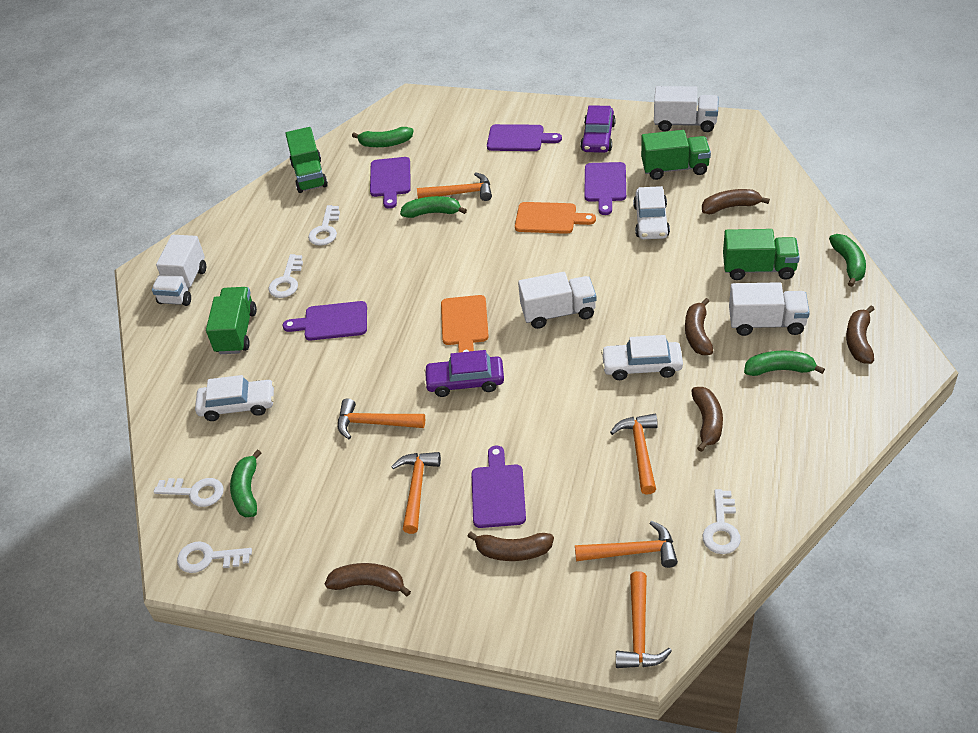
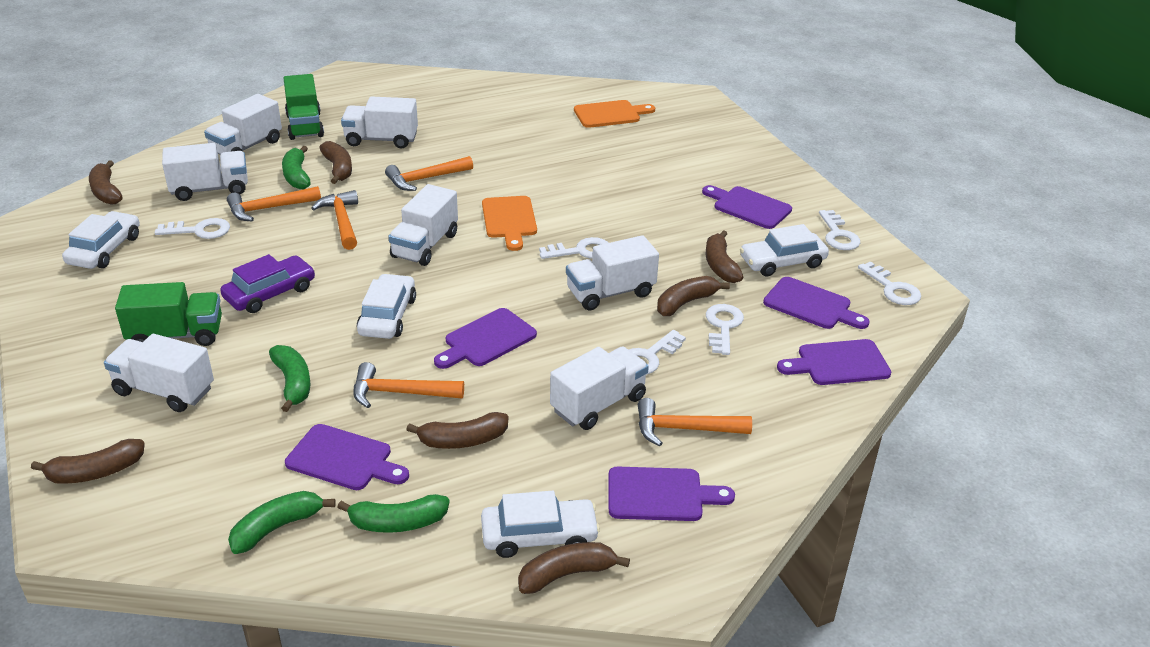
brown banana: [325,563,411,597] [467,531,554,561] [685,298,713,355] [691,387,723,452] [702,189,770,214] [846,306,875,364] = 6 -> [31,439,145,484] [89,160,123,205] [319,141,352,184] [406,412,508,449] [518,542,630,594] [657,276,730,316] [706,230,744,283] = 7
green banana: [230,449,261,517] [352,127,414,147] [400,196,467,218] [744,351,825,376] [829,234,866,287] = 5 -> [228,491,336,554] [269,345,310,412] [282,146,311,189] [337,494,450,533] = 4
green truck: [206,287,257,354] [286,127,328,193] [641,130,711,180] [723,229,800,280] = 4 -> [115,282,222,346] [284,74,324,140] = 2
orange hammer: [338,399,425,439] [391,452,441,534] [417,172,492,201] [575,521,678,568] [610,414,658,495] [616,571,672,668] = 6 -> [227,186,321,221] [311,190,358,250] [353,362,464,408] [385,156,473,191] [638,398,752,446] = 5
purple car: [424,350,504,397] [580,105,616,153] = 2 -> [220,254,315,313] = 1
purple cutting board: [282,301,367,341] [370,157,410,209] [471,446,526,528] [487,124,562,151] [584,162,626,215] = 5 -> [285,424,409,490] [434,308,537,369] [608,466,735,521] [702,185,792,229] [763,277,870,329] [777,339,891,385] = 6
white car: [195,375,275,421] [601,335,683,380] [633,186,670,239] = 3 -> [62,211,140,269] [357,274,416,339] [481,491,600,558] [740,224,829,276] = 4
white key: [153,478,224,507] [177,541,252,573] [268,254,303,298] [308,205,340,246] [703,489,741,554] = 5 -> [155,218,230,239] [539,237,609,259] [629,330,686,375] [706,304,744,355] [819,210,860,250] [858,261,921,305] = 6
white truck: [152,235,206,306] [518,272,597,329] [654,86,719,132] [729,282,810,336] = 4 -> [104,334,214,412] [162,143,248,201] [204,94,282,155] [341,96,418,148] [388,184,458,266] [550,346,649,430] [566,235,659,310] = 7

